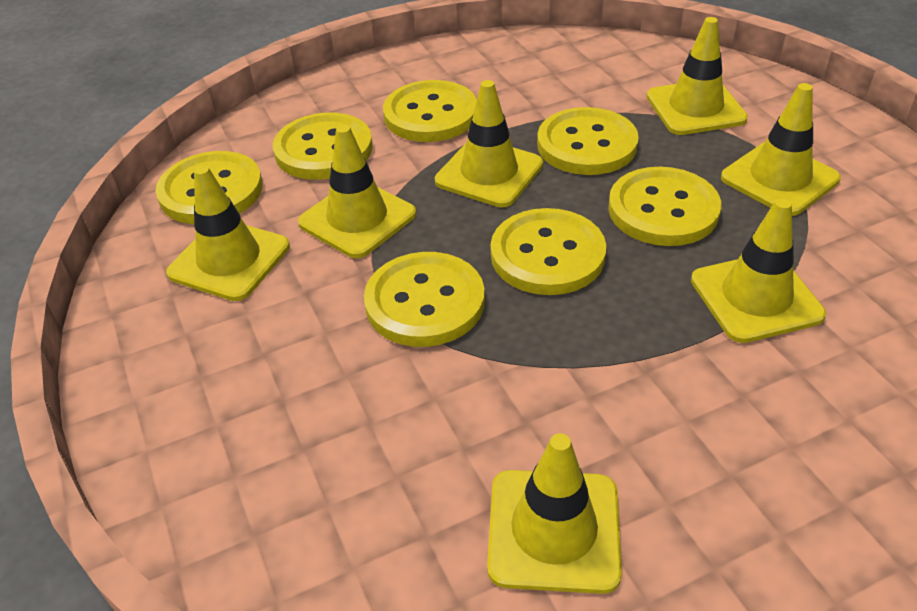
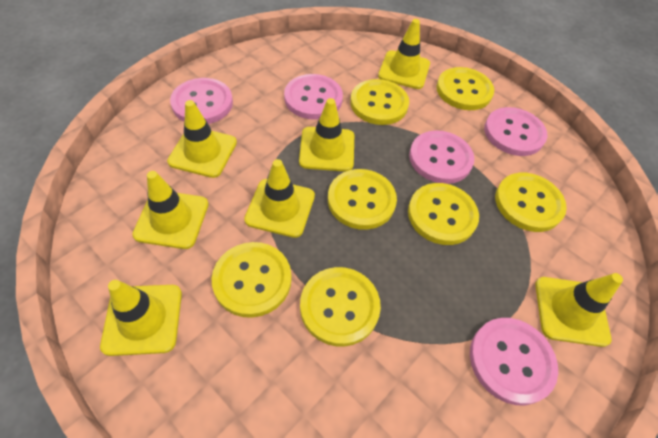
pink button: none = 0 -> [170,78,233,124] [284,74,343,120] [409,130,475,184] [470,318,558,405] [484,107,547,156] = 5

